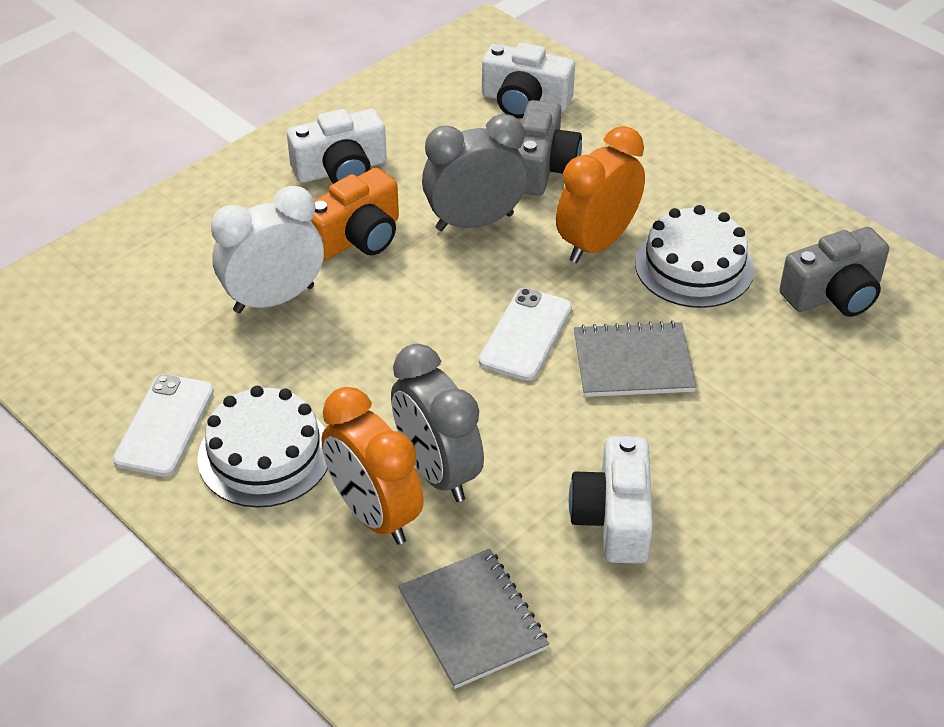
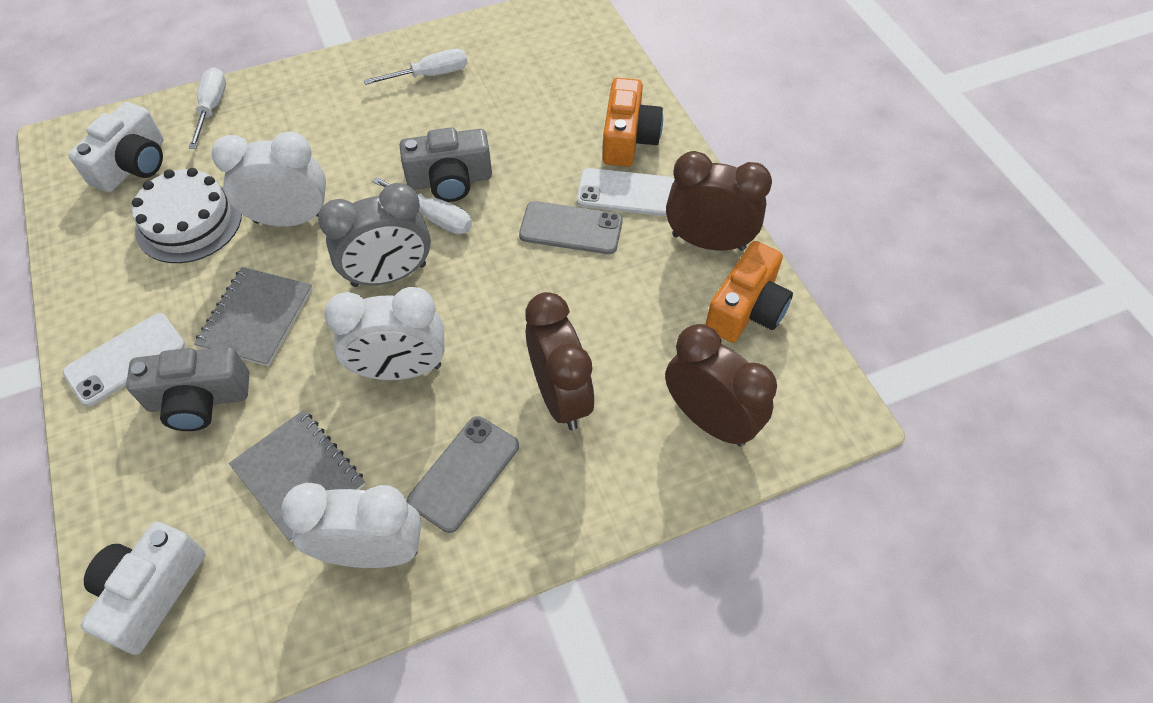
brown clock: none = 0 -> [525,292,595,430] [665,324,777,447] [666,151,772,251] = 3
grey clock: [391,344,484,502] [422,114,528,231] = 2 -> [318,183,431,287] = 1
grey phone: none = 0 -> [407,416,519,533] [519,201,623,254] = 2
orange camera: [311,168,399,260] = 1 -> [602,78,663,167] [705,241,793,343] = 2
orange clock: [322,387,424,545] [556,126,645,263] = 2 -> none = 0
white cake: [198,386,328,508] [635,205,754,308] = 2 -> [132,168,242,263] = 1
white camera: [287,109,387,184] [482,43,575,118] [569,436,653,564] = 3 -> [68,102,164,193] [81,522,206,655] = 2
white clock: [211,186,324,313] = 1 -> [212,131,326,226] [281,483,422,568] [324,287,445,380] = 3
white screwdriver: none = 0 -> [189,68,226,149] [364,49,467,85] [372,177,472,234] = 3

